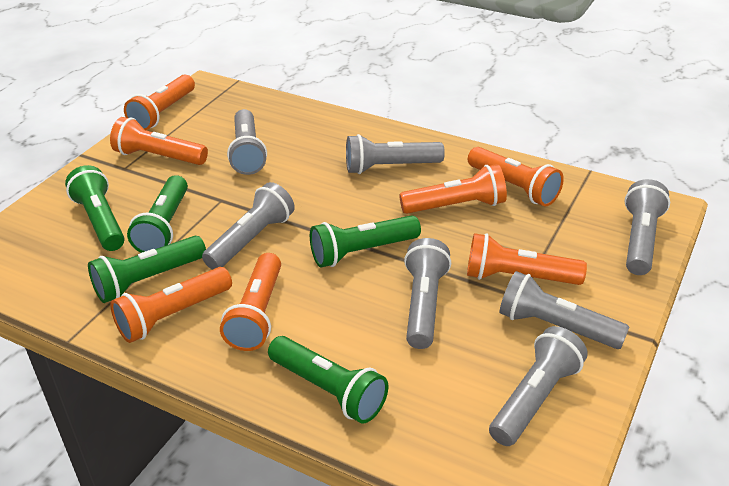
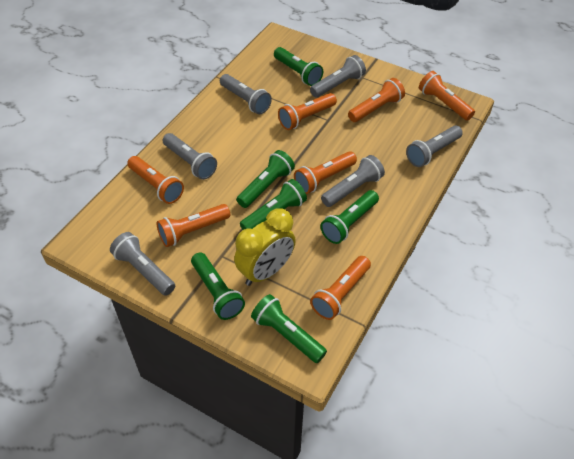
green flashlight: [65,165,125,251] [88,236,206,303] [127,175,188,253] [268,336,388,424] [310,215,421,268] = 5 -> [191,252,245,320] [236,150,295,208] [240,179,307,230] [251,294,327,363] [274,47,323,86] [320,190,379,244] = 6
grey flashlight: [202,182,295,270] [227,109,267,175] [346,134,445,174] [404,238,451,349] [489,326,588,446] [499,271,629,349] [625,179,670,275] = 7 -> [110,232,175,296] [163,133,217,180] [220,74,272,114] [310,55,366,98] [321,155,385,207] [406,126,463,167] = 6
yellow clock: none = 0 -> [234,208,296,286] = 1

